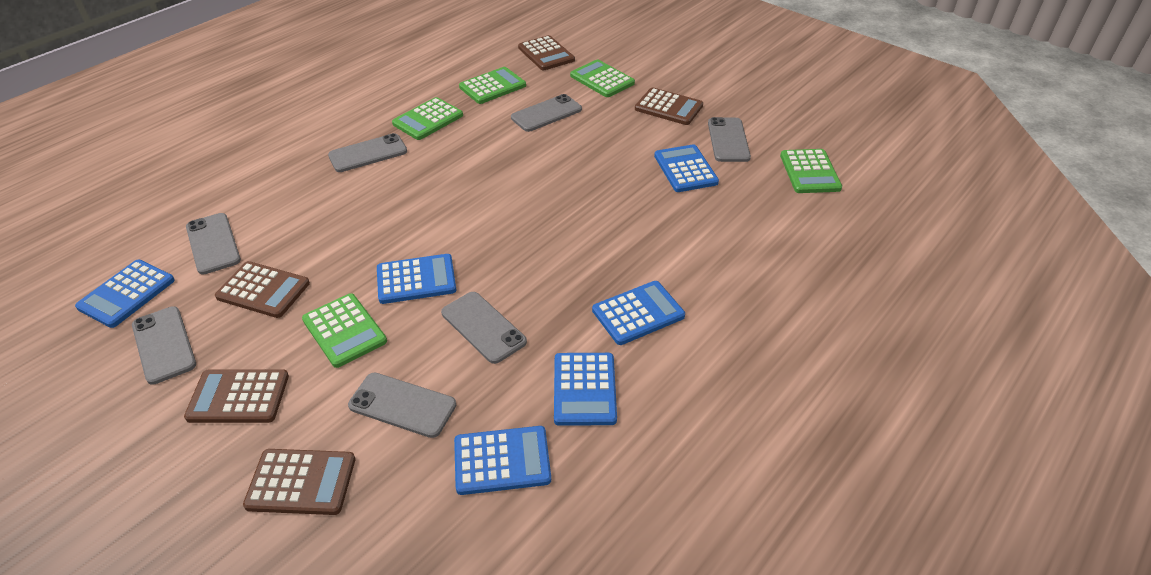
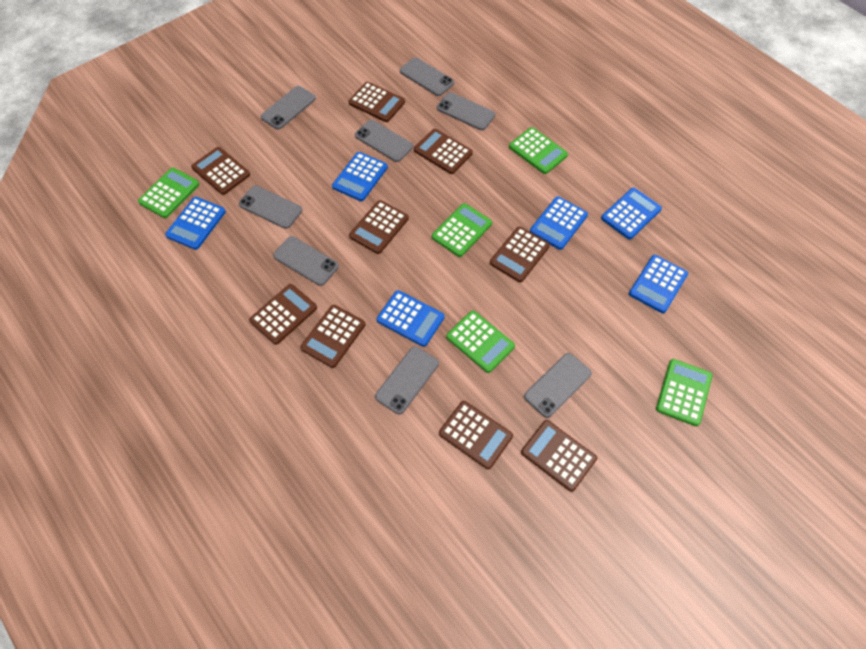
brown calculator: [184,369,289,423] [215,261,310,318] [243,449,355,515] [518,35,575,70] [635,87,703,125] = 5 -> [191,147,250,195] [249,284,317,345] [300,305,365,368] [348,82,405,122] [349,200,409,254] [414,129,473,174] [439,401,513,470] [490,226,550,282] [521,420,597,492] = 9
grey phone: [132,306,196,385] [186,213,241,275] [328,133,407,172] [348,373,456,438] [441,292,527,364] [511,94,582,132] [708,117,751,162] = 7 -> [239,186,302,229] [261,86,316,129] [273,236,339,286] [355,120,413,162] [375,346,439,414] [400,57,454,96] [437,92,495,130] [524,353,592,418] = 8

